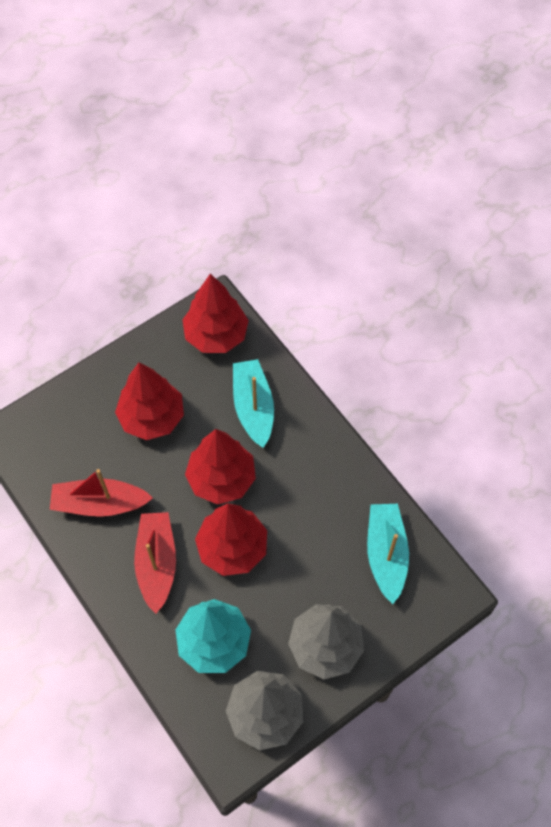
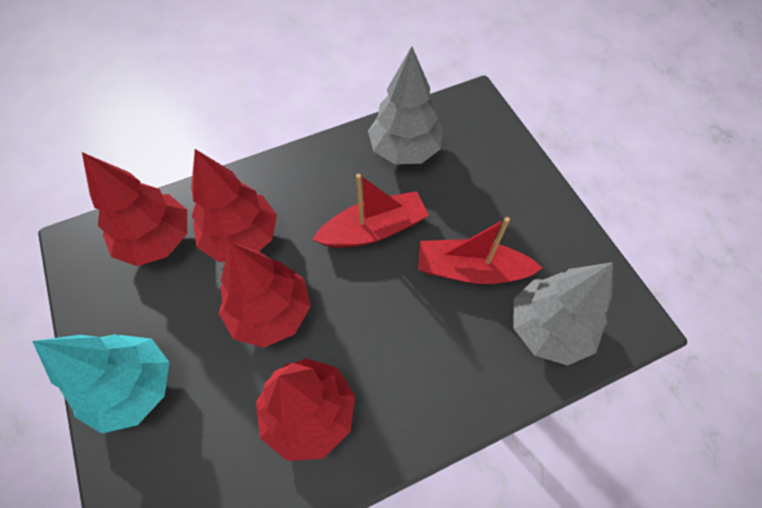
turquoise boat: [233,359,274,448] [367,504,409,604] = 2 -> none = 0

